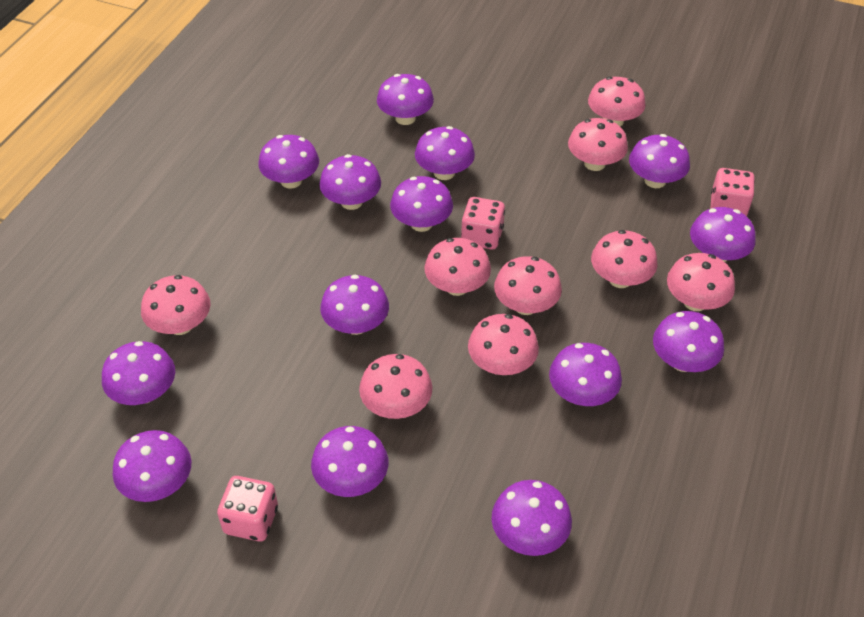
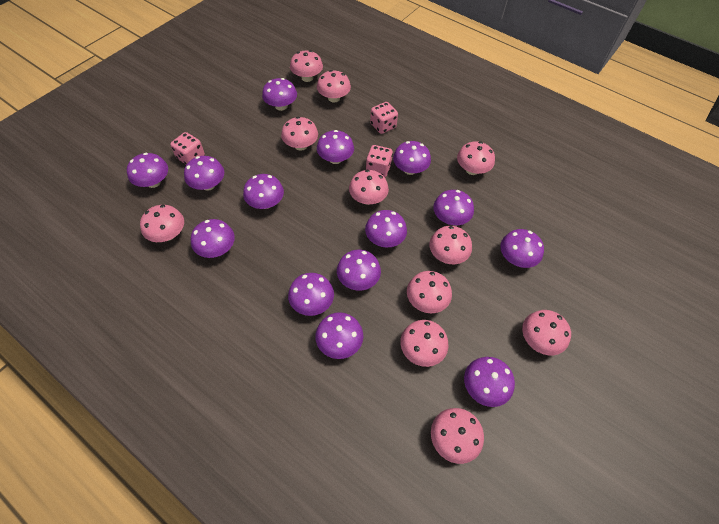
pink mushroom: [141,275,211,335] [359,354,432,419] [424,238,491,296] [468,314,539,375] [494,256,562,315] [568,118,628,171] [588,77,646,127] [591,230,658,288] [667,253,735,311] = 9 -> [140,205,184,242] [281,117,318,151] [290,50,323,82] [317,70,351,102] [349,170,389,205] [400,320,448,367] [407,271,452,313] [429,226,472,264] [431,408,484,464] [457,141,495,175] [522,310,571,355] = 11

